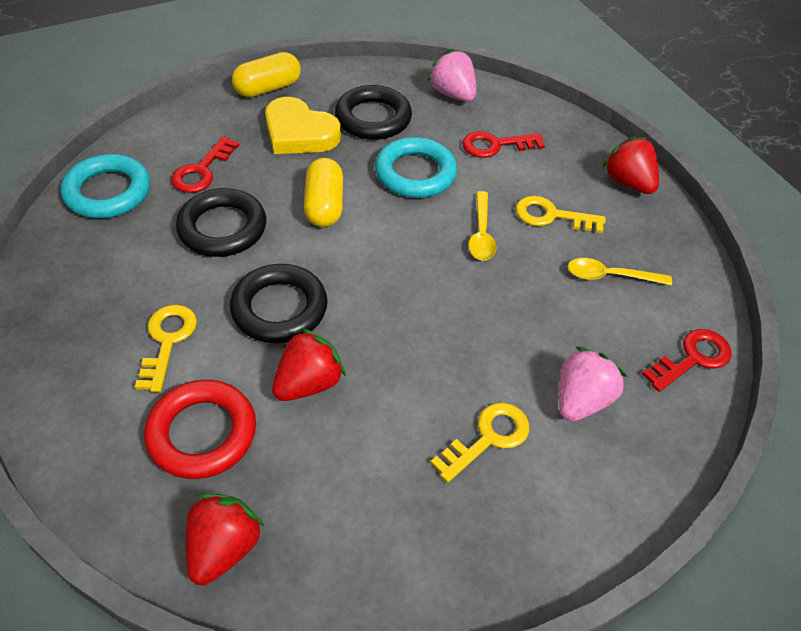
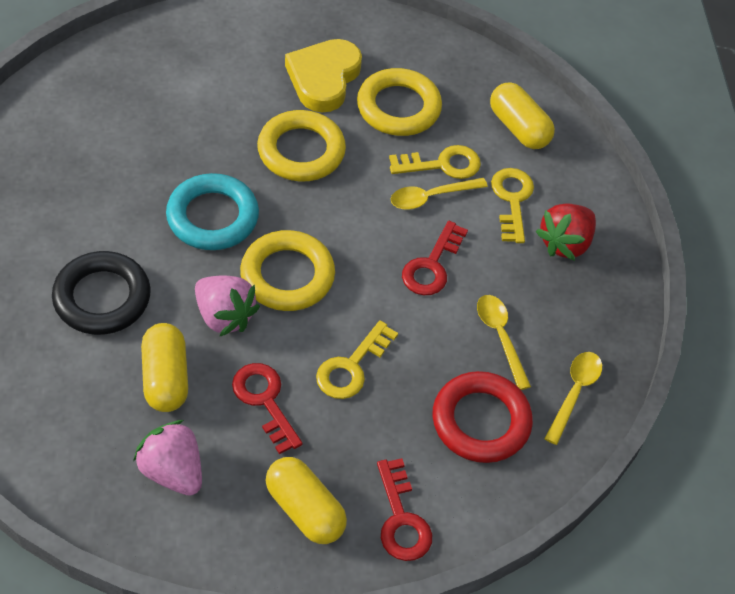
black ring: [176,188,266,257] [230,264,327,343] [335,85,412,140] = 3 -> [52,251,151,335] = 1
red strawberry: [185,493,264,586] [272,328,346,401] [602,136,659,194] = 3 -> [536,204,596,261] = 1
turquoise ring: [60,154,150,218] [375,137,457,198] = 2 -> [166,173,259,250] = 1
yellow capsule: [232,52,301,97] [304,158,343,227] = 2 -> [141,323,188,412] [265,457,347,544] [490,82,555,149] = 3
yellow ring: none = 0 -> [240,230,335,311] [257,110,346,181] [357,68,442,136] = 3
yellow spoon: [468,191,496,260] [568,258,672,285] = 2 -> [391,178,488,210] [477,295,531,390] [544,352,602,445] = 3

